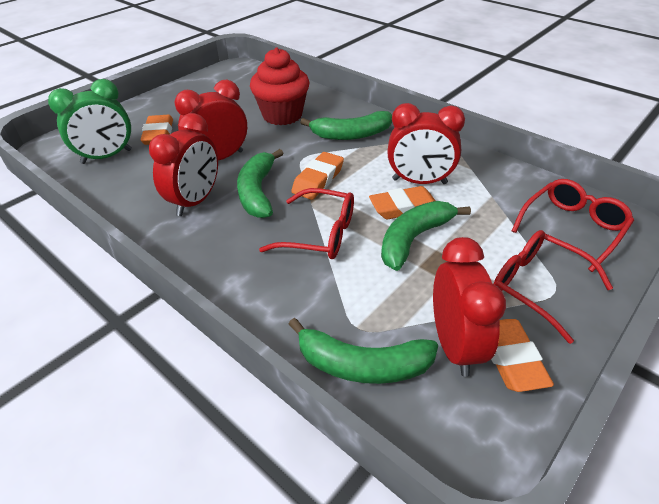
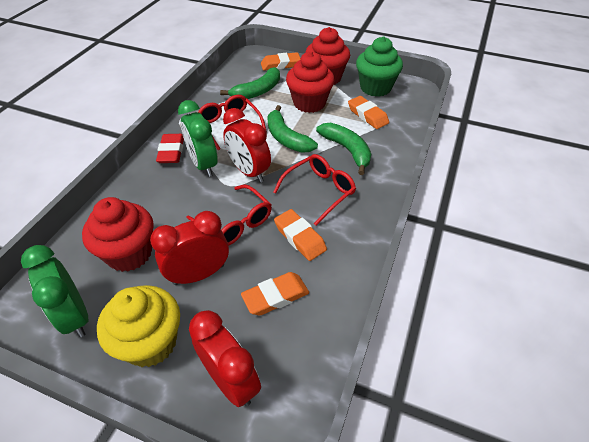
green banana: [237,149,284,218] [289,318,438,384] [300,111,392,140] [381,201,471,271] = 4 -> [220,67,280,99] [267,105,318,153] [316,123,371,175] = 3
green clock: [48,79,132,164] = 1 -> [21,245,88,337] [178,100,217,177] = 2
green cupcake: none = 0 -> [356,37,403,97] = 1
red clock: [149,113,218,216] [175,80,247,160] [387,103,465,184] [433,237,506,377] = 4 -> [150,211,229,285] [189,310,261,407] [223,108,271,182] = 3
red cupcake: [250,47,309,125] = 1 -> [82,197,154,272] [286,51,335,113] [305,27,350,85] = 3
red eraser: none = 0 -> [156,134,184,163] = 1
yellow cupcake: none = 0 -> [97,285,180,367] = 1

